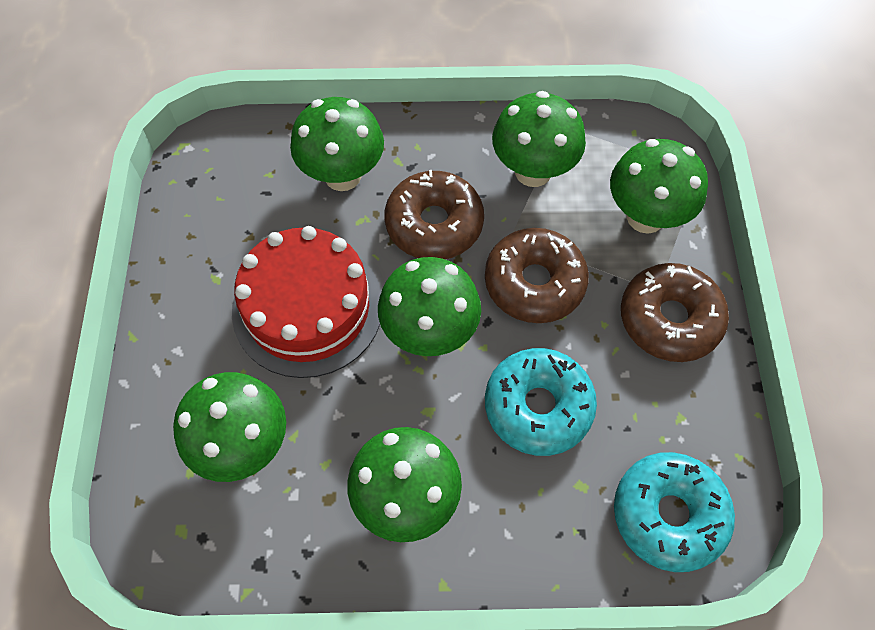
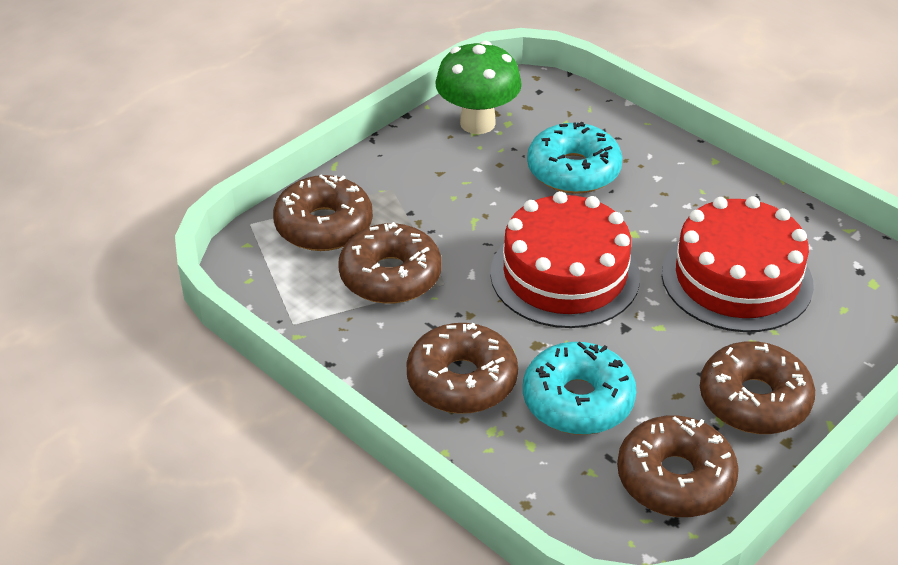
brown donut: [384,170,484,259] [485,228,589,323] [621,263,729,362] = 3 -> [273,175,373,251] [338,222,442,304] [407,323,518,414] [617,416,739,517] [700,341,815,434] = 5
green mushroom: [173,372,286,482] [290,97,384,191] [347,427,462,542] [378,257,481,356] [492,91,586,187] [610,139,708,234] = 6 -> [436,41,522,134] = 1
red cake: [232,226,381,378] = 1 -> [490,191,640,328] [662,196,814,332] = 2

